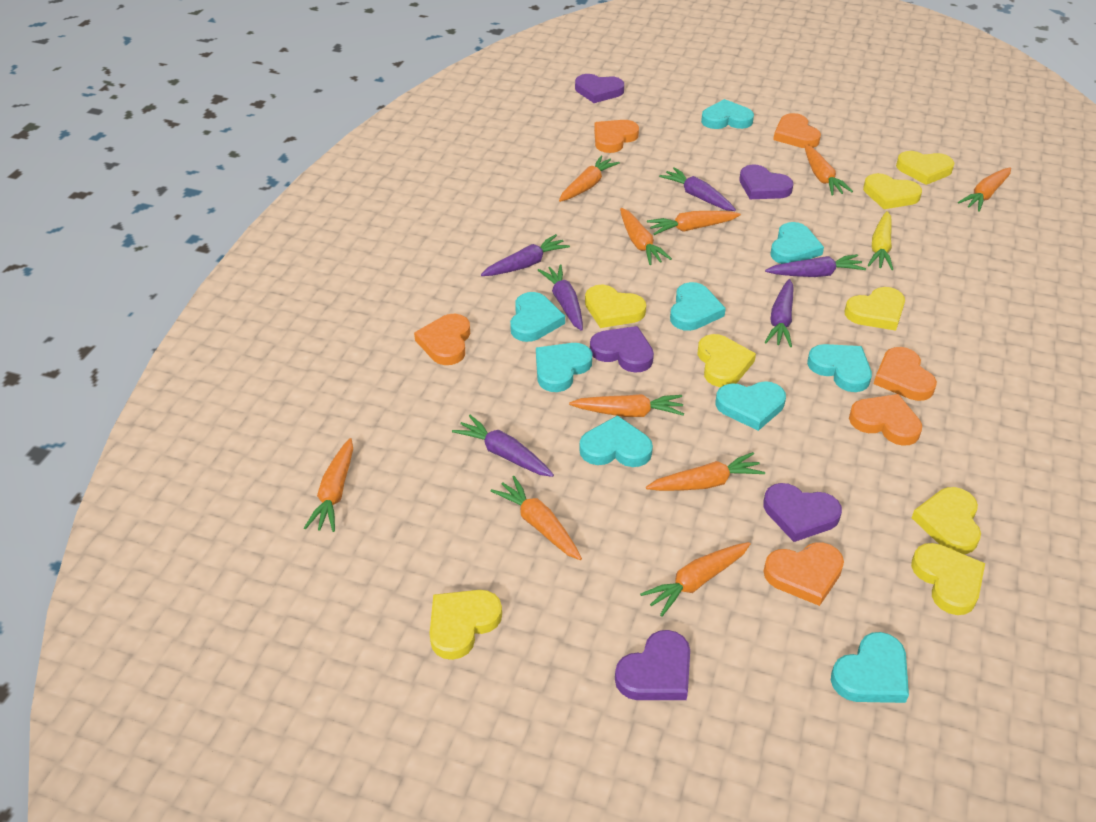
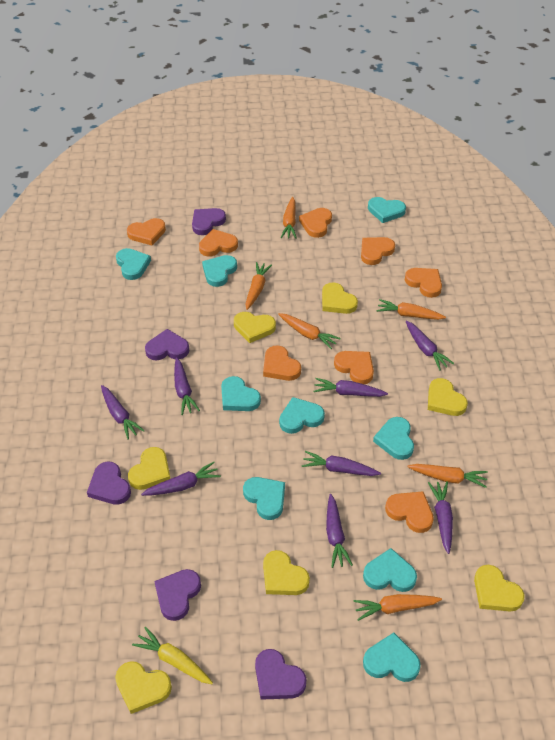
orange carrot: [304,438,353,532] [491,476,582,560] [559,155,620,202] [569,394,684,417] [620,208,672,265] [640,542,751,617] [646,452,765,491] [647,211,741,235] [804,145,853,196] [958,167,1011,212] = 10 -> [246,262,272,310] [278,313,341,349] [281,197,297,239] [353,594,442,621] [377,299,446,320] [407,464,488,488] = 6
orange heart: [414,314,470,365] [594,120,639,153] [764,542,844,606] [773,113,821,148] [849,394,922,446] [874,347,937,401] = 6 -> [127,218,166,245] [199,229,238,257] [263,346,301,381] [299,208,332,238] [334,351,374,384] [361,237,395,265] [385,491,434,533] [405,268,442,298] = 8
purple carrot: [452,415,554,477] [481,234,570,276] [538,265,583,331] [659,167,736,211] [765,254,866,277] [765,279,794,347] = 6 -> [101,385,145,440] [141,462,221,496] [174,357,200,415] [302,451,381,476] [314,378,388,397] [326,494,353,568] [406,321,454,371] [428,482,453,554] = 8
yellow heart: [429,590,502,660] [585,285,646,328] [698,334,756,387] [845,287,905,331] [863,173,922,209] [896,151,954,185] [911,543,985,615] [912,487,981,554] = 8 -> [115,661,172,714] [128,447,171,490] [234,312,276,343] [263,550,310,595] [322,282,358,314] [428,378,468,416] [474,565,525,612] = 7

